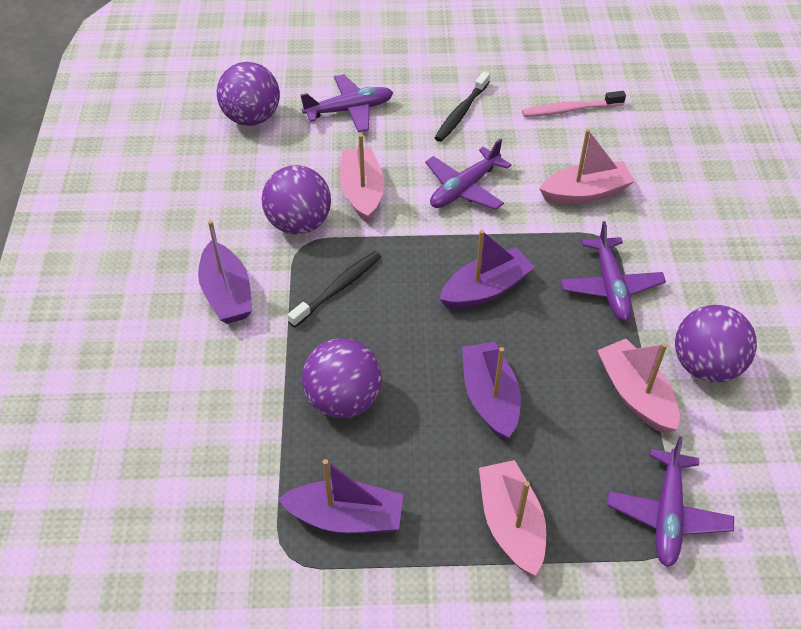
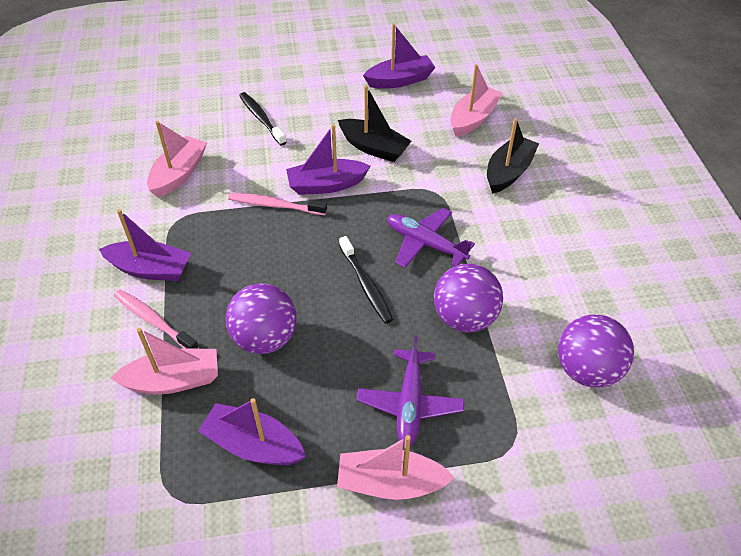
black boat: none = 0 -> [338,85,411,162] [487,118,539,194] = 2
pink toothbrush: [522,91,626,117] = 1 -> [114,290,199,349] [228,193,327,215] = 2
purple ball: [217,62,280,126] [262,165,331,235] [302,338,382,419] [675,305,757,383] = 4 -> [226,284,297,354] [434,264,503,333] [558,314,634,388] = 3
purple plane: [301,74,393,132] [425,138,511,210] [560,221,666,321] [607,436,734,567] = 4 -> [357,335,464,447] [387,208,475,268] = 2

